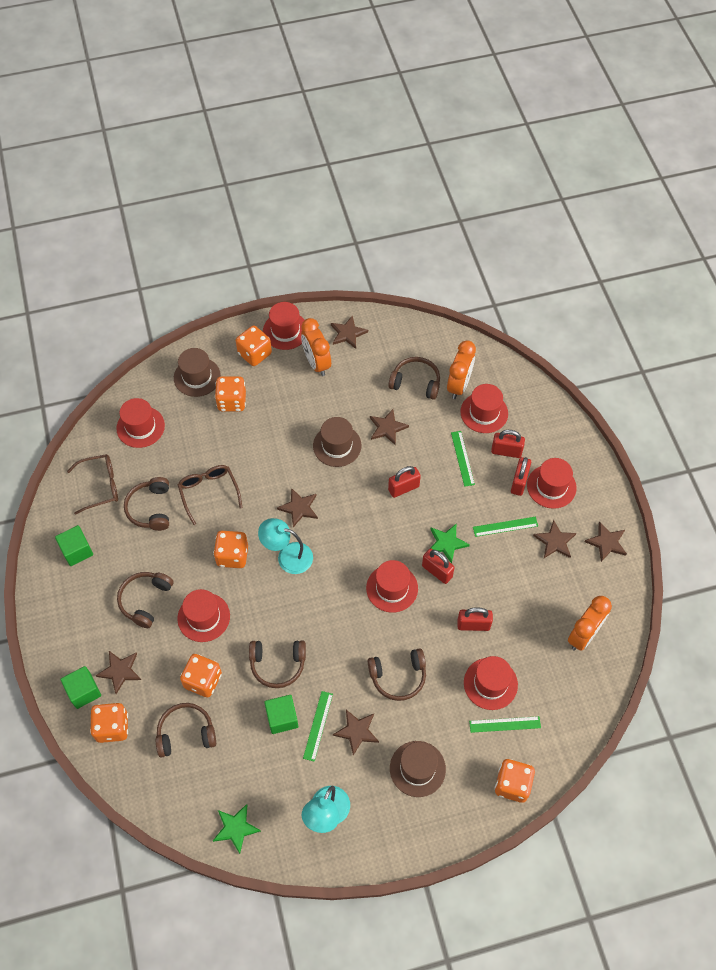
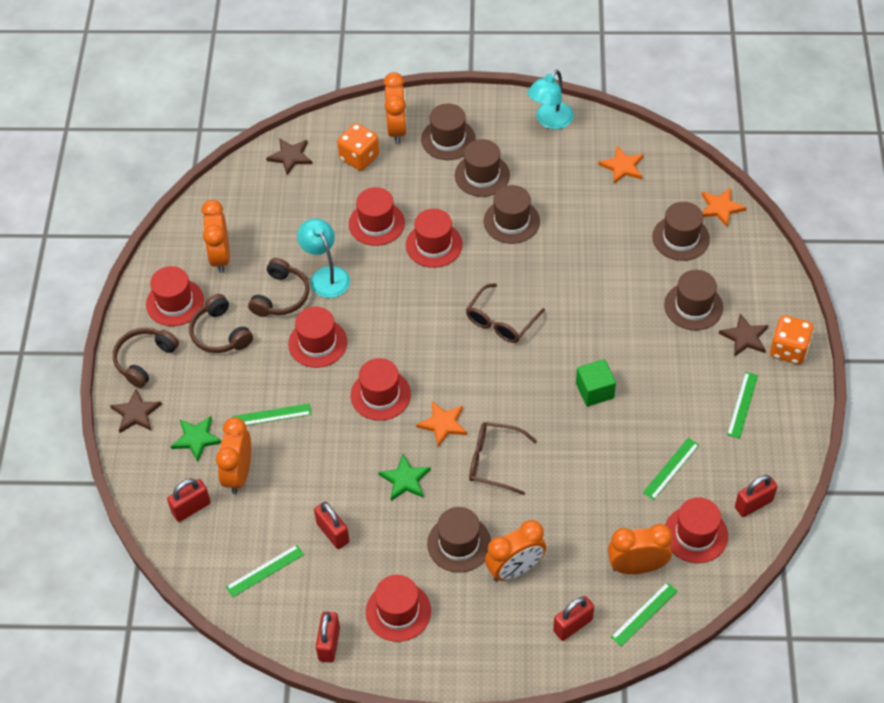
brown hat: [174,348,221,397] [313,417,361,467] [390,741,446,797] = 3 -> [421,103,475,160] [427,507,491,573] [455,139,510,197] [484,185,540,244] [652,202,710,261] [664,270,723,330] = 6
brown headphones: [117,572,173,628] [124,477,169,531] [156,703,216,758] [249,641,306,688] [368,648,426,701] [388,357,440,400] = 6 -> [113,328,179,388] [189,294,253,353] [248,258,309,317] = 3
brown star: [96,651,141,694] [277,488,318,527] [331,315,368,349] [333,710,379,755] [370,409,409,445] [533,520,576,558] [585,522,627,562] = 7 -> [110,389,162,433] [266,138,312,175] [719,314,768,357] = 3
green cube: [55,525,93,566] [60,666,101,709] [264,695,298,734] = 3 -> [576,359,616,407] = 1
green ruler: [303,691,333,762] [451,431,475,487] [469,716,541,733] [473,517,538,537] = 4 -> [226,544,304,597] [232,403,311,425] [611,582,677,646] [643,438,699,500] [727,372,758,439] = 5
orange clock: [301,318,331,376] [447,340,476,399] [568,596,612,651] = 3 -> [201,200,230,273] [216,417,251,494] [383,72,407,144] [485,520,546,581] [608,524,672,574] = 5
orange dice: [90,703,128,743] [180,654,222,697] [213,531,248,568] [215,376,246,412] [236,326,272,366] [495,759,535,803] = 6 -> [337,123,379,171] [770,315,814,364] = 2
orange star: none = 0 -> [416,401,467,447] [598,146,644,184] [702,187,747,227] = 3

